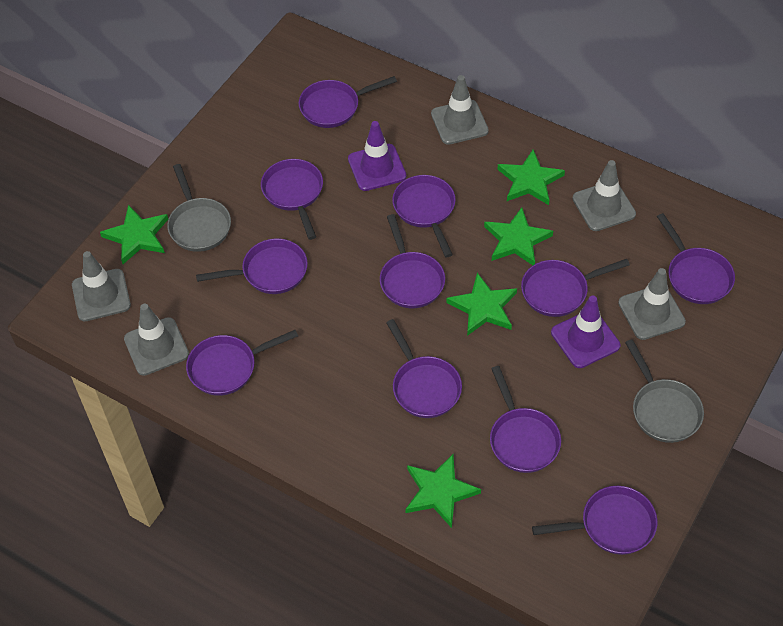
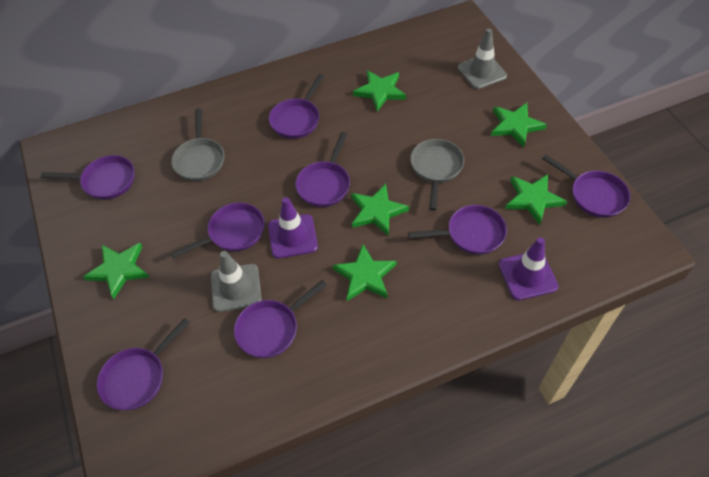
green star: [100,205,168,264] [406,454,481,528] [446,273,517,336] [484,207,553,265] [497,149,565,205] = 5 -> [83,243,149,299] [332,244,397,301] [351,183,409,236] [353,70,406,111] [491,103,547,147] [505,174,567,225] = 6
grey traffic cone: [72,251,131,321] [124,304,189,376] [431,75,489,145] [572,160,636,231] [618,268,686,340] = 5 -> [211,251,262,312] [458,28,507,89] = 2
purple pan: [186,330,298,396] [196,239,308,294] [261,159,323,240] [299,76,397,128] [380,214,445,308] [386,319,462,418] [392,175,456,257] [490,366,561,473] [521,259,630,317] [532,486,657,555] [657,213,735,304] = 11 -> [41,155,134,200] [97,318,190,410] [170,203,265,259] [234,280,327,358] [269,74,324,139] [295,132,350,207] [408,205,507,255] [542,154,630,218] = 8

